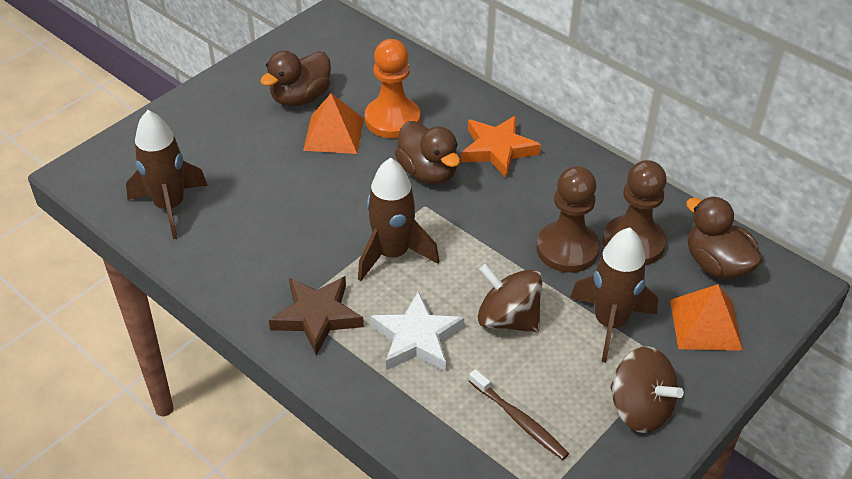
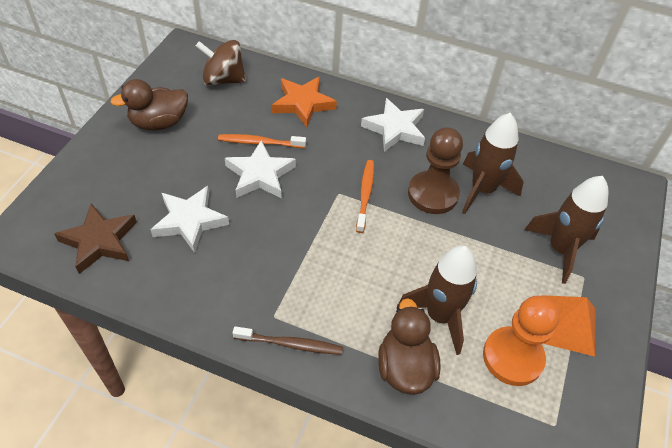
brown duck: [260,51,331,107] [395,121,460,184] [686,197,762,279] = 3 -> [110,79,188,130] [378,298,441,395] = 2
brown pawn: [536,166,600,273] [603,160,667,265] = 2 -> [408,127,463,214] = 1
brown spinning top: [478,264,543,333] [610,346,684,433] = 2 -> [196,40,246,86] = 1
orange pyramid: [303,93,364,154] [670,284,743,351] = 2 -> [541,295,596,357] = 1
orange toothbrush: none = 0 -> [218,134,306,148] [356,160,374,233] = 2
white star: [370,291,464,371] = 1 -> [150,186,229,253] [225,140,296,199] [361,98,425,152] = 3

